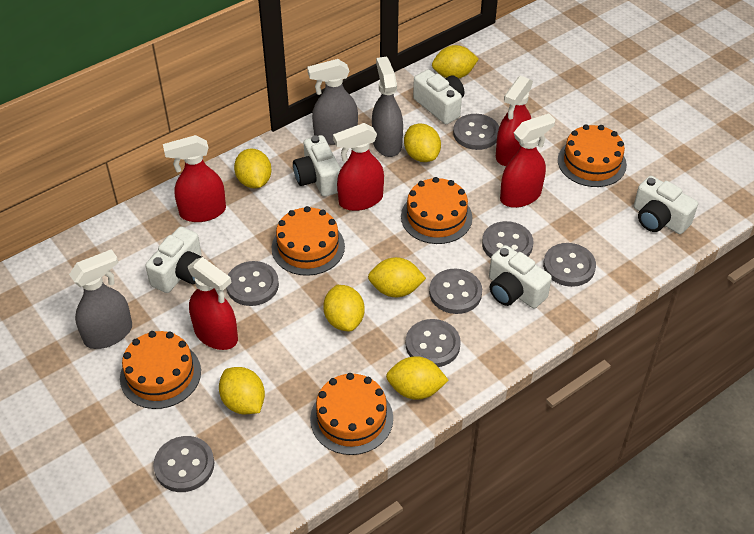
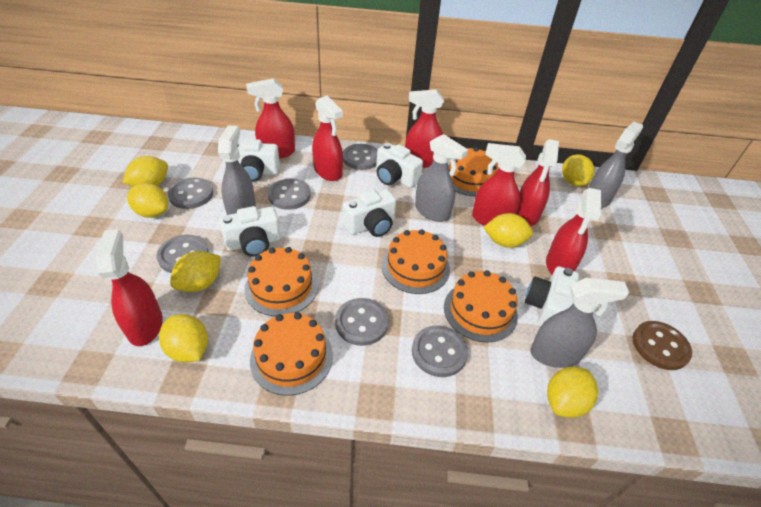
brown button: none = 0 -> [633,321,692,370] = 1
grey button: [153,436,214,492] [226,261,279,306] [406,319,461,367] [429,269,482,314] [453,114,499,150] [482,221,533,258] [543,243,596,287] = 7 -> [156,235,209,273] [168,178,213,209] [268,179,311,210] [335,298,389,346] [343,144,378,170] [412,325,468,377] = 6
grey spray bottle: [69,249,132,349] [307,59,358,145] [372,57,403,157] = 3 -> [218,125,256,215] [415,134,468,222] [530,278,629,368] [589,122,643,208] = 4
red spray bottle: [163,135,226,222] [188,257,238,350] [333,123,384,211] [496,76,533,166] [500,113,555,208] = 5 -> [95,229,163,346] [246,78,295,159] [312,96,343,181] [405,89,444,168] [472,143,526,226] [516,139,559,226] [546,188,601,275] = 7

